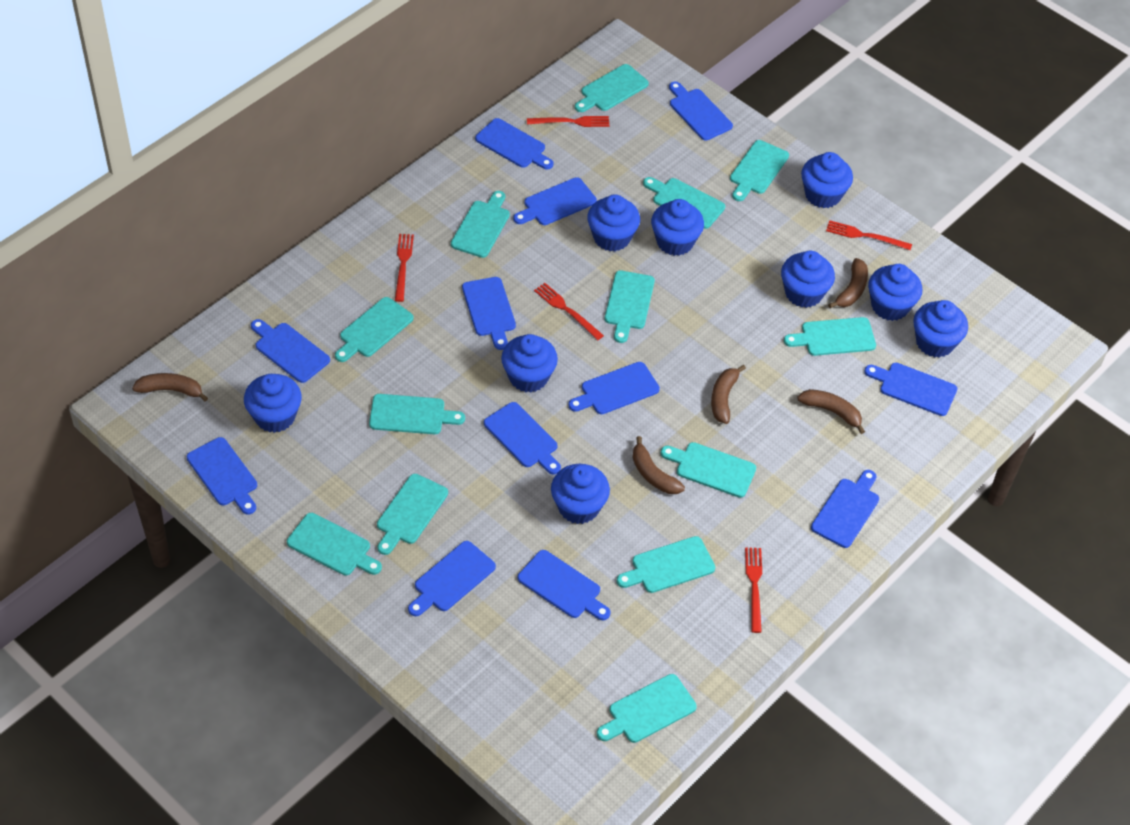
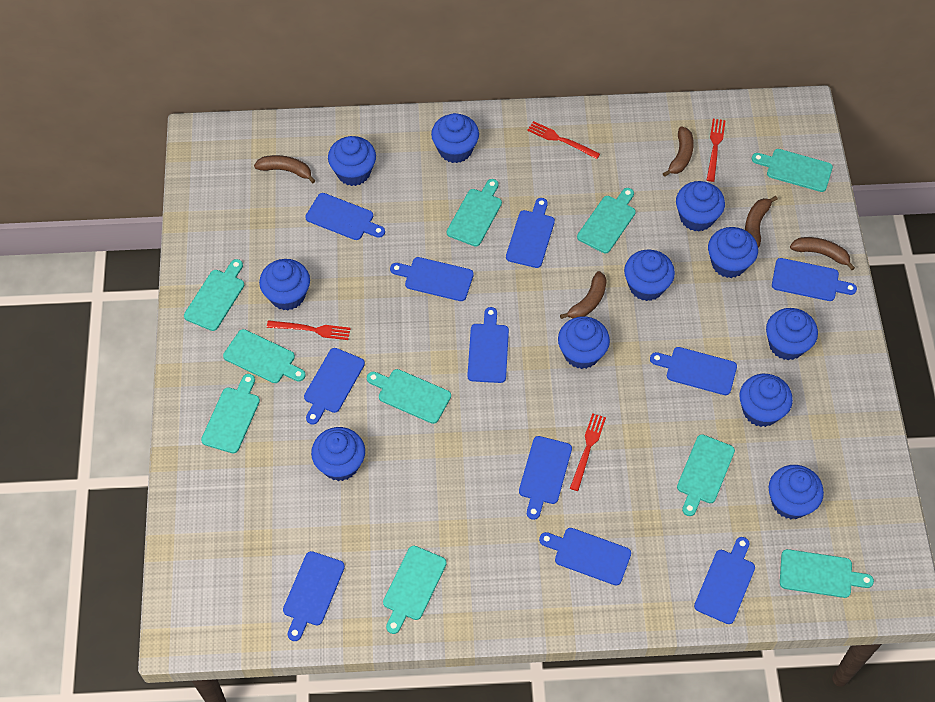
blue cupcake: [244,374,302,433] [501,334,558,393] [551,464,610,524] [587,194,640,251] [651,199,704,256] [781,251,835,308] [801,152,853,208] [868,264,922,321] [913,300,968,358] = 9 -> [259,259,310,310] [311,427,365,481] [328,136,376,186] [431,113,479,163] [558,316,610,369] [624,250,675,301] [676,181,725,232] [708,227,758,278] [739,374,793,427] [766,308,818,360] [769,465,824,519] = 11
blue cutting board: [187,437,257,515] [251,319,330,383] [408,541,496,616] [462,277,516,350] [475,118,553,170] [484,402,561,474] [513,177,597,225] [518,550,610,620] [568,362,660,414] [669,82,733,140] [811,470,879,548] [864,363,957,416] = 12 -> [283,551,345,641] [304,348,365,425] [305,193,385,240] [390,257,474,301] [467,307,509,383] [506,198,555,268] [519,436,572,520] [539,528,631,586] [650,347,737,395] [694,537,755,624] [772,258,857,301] = 11
red fork: [395,234,414,302] [527,116,610,127] [534,283,604,340] [745,547,762,633] [826,220,912,250] = 5 -> [267,320,351,340] [527,121,600,159] [570,413,606,491] [707,119,726,182] = 4
turquoise cutting board: [287,513,382,575] [335,297,414,362] [369,394,465,434] [377,474,448,555] [451,191,510,258] [575,64,649,112] [597,674,697,743] [605,270,655,343] [617,536,715,593] [643,177,725,229] [661,442,756,498] [730,140,789,201] [784,317,876,356] = 13 -> [184,259,244,331] [201,374,260,453] [223,329,306,383] [367,369,451,424] [383,546,447,634] [447,179,502,247] [577,188,636,253] [677,434,735,516] [752,149,833,192] [780,549,874,598] = 10

